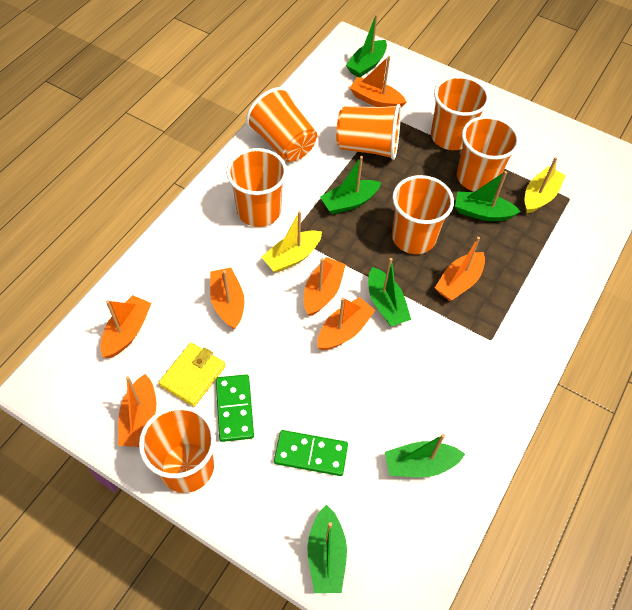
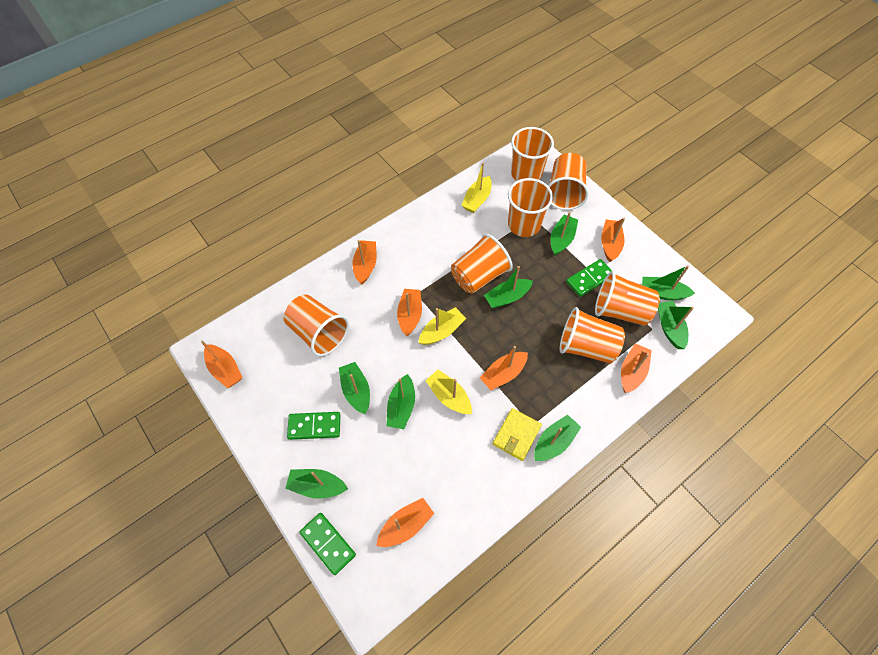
green boat: [307,505,347,593] [320,156,381,215] [346,14,387,77] [368,258,411,327] [385,434,465,477] [455,171,521,221] = 6 -> [285,469,348,499] [339,362,370,414] [386,374,415,429] [484,266,533,308] [534,414,581,461] [551,212,578,256] [642,265,695,300] [658,301,694,349] = 8
green domino: [216,374,254,442] [274,430,348,476] = 2 -> [287,412,340,440] [299,513,356,575] [566,259,612,297] = 3
yellow boat: [261,211,322,273] [525,157,566,214] = 2 -> [419,307,466,345] [425,370,472,414] [461,162,492,213] = 3

